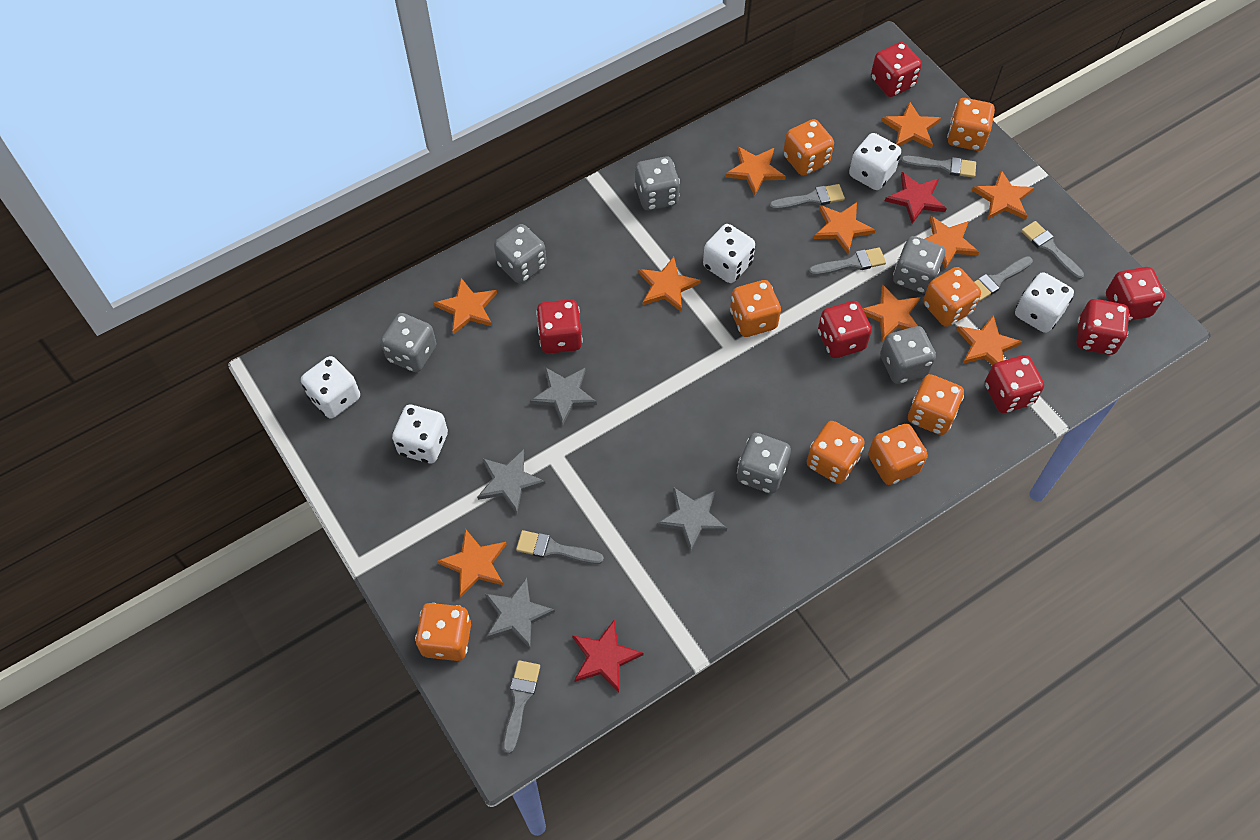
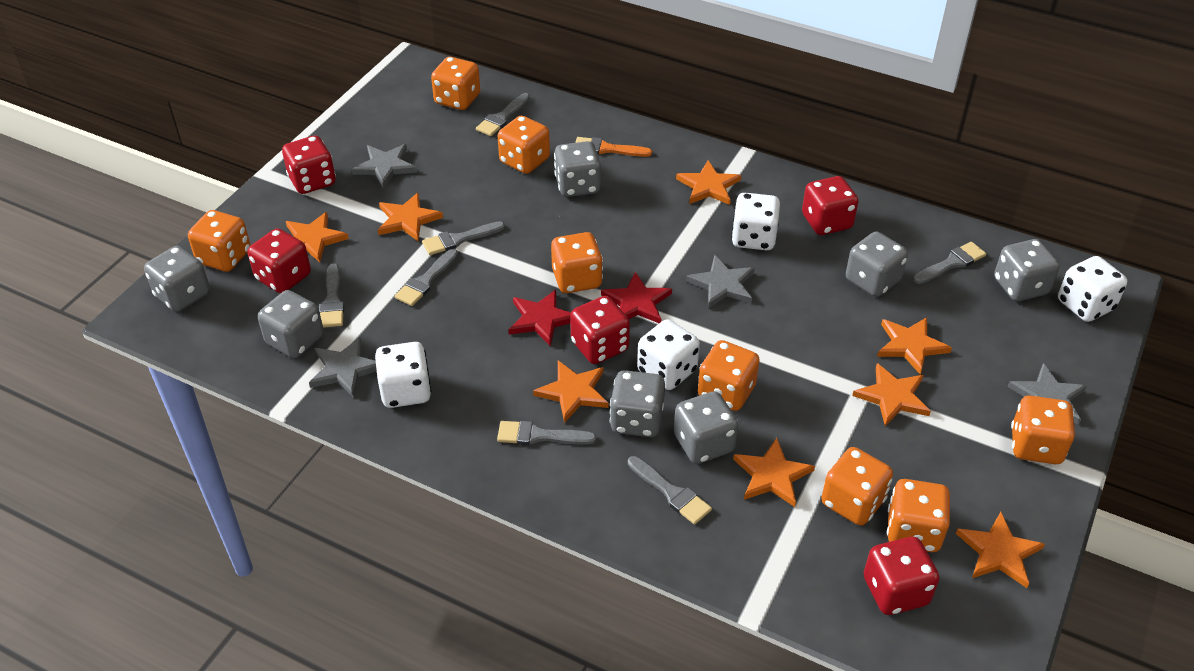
grey dice: [381,313,437,372] [494,224,547,283] [634,156,680,210] [737,433,791,494] [880,326,936,384] [893,236,945,294] = 6 -> [144,246,210,312] [258,290,324,358] [554,141,601,197] [610,370,665,437] [674,391,738,464] [846,232,908,297] [994,239,1060,302] = 7
orange brush: none = 0 -> [575,137,652,157] = 1
orange star: [434,278,497,335] [437,529,506,597] [638,256,701,311] [725,146,786,196] [814,202,875,254] [862,285,920,341] [881,101,941,148] [925,216,979,269] [956,315,1022,365] [972,170,1034,220] = 10 -> [286,212,349,263] [378,193,443,241] [533,361,609,423] [676,160,741,205] [733,438,815,507] [852,363,931,426] [877,317,952,375] [956,512,1045,588] = 8
red dice: [536,299,583,354] [818,301,872,358] [871,42,922,97] [985,355,1044,413] [1076,299,1130,355] [1106,267,1165,321] = 6 -> [248,228,311,293] [282,136,336,194] [570,296,630,364] [802,176,858,235] [864,537,939,615] = 5
white dice: [301,356,360,419] [392,405,448,463] [703,224,755,283] [849,133,901,190] [1015,272,1074,333] = 5 -> [375,342,431,408] [637,319,700,390] [731,193,780,250] [1058,256,1127,322] = 4

